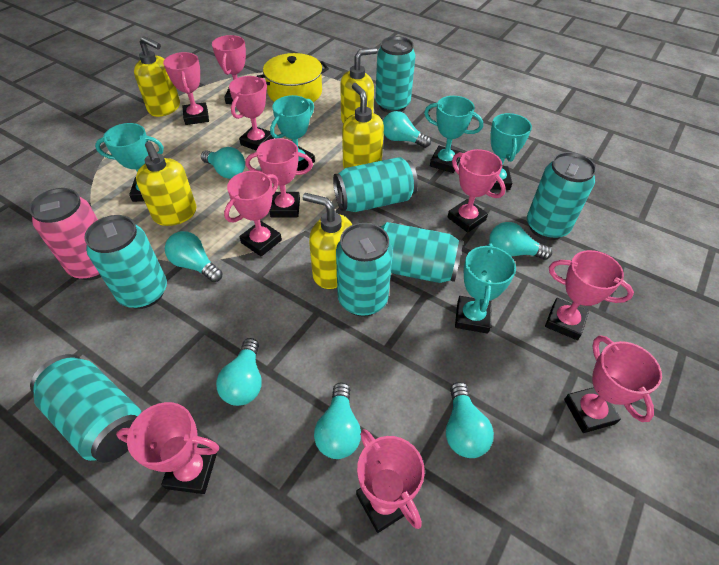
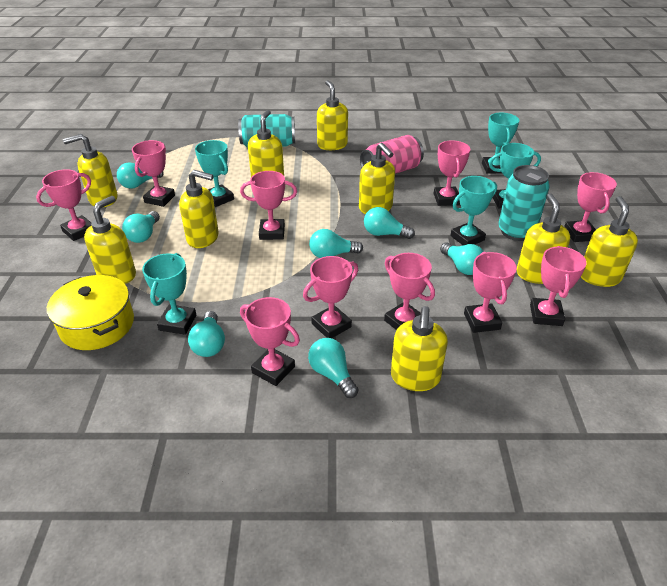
turquoise can: [30,354,142,463] [84,215,167,309] [333,157,418,212] [336,223,393,317] [375,36,415,113] [379,222,463,283] [527,152,596,240] = 7 -> [238,114,295,147] [498,165,550,241] = 2
yellow soap dispenser: [134,36,180,117] [136,142,197,226] [303,193,352,289] [340,48,377,124] [342,83,384,169] = 5 -> [63,134,118,207] [84,196,136,284] [179,170,219,248] [248,110,284,177] [317,80,348,150] [359,143,395,214] [391,306,448,391] [517,193,570,284] [581,196,638,287] = 9

